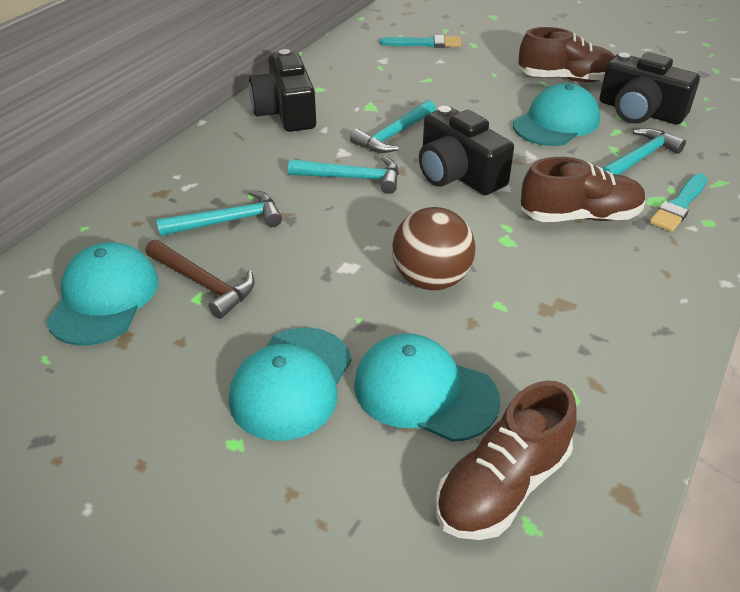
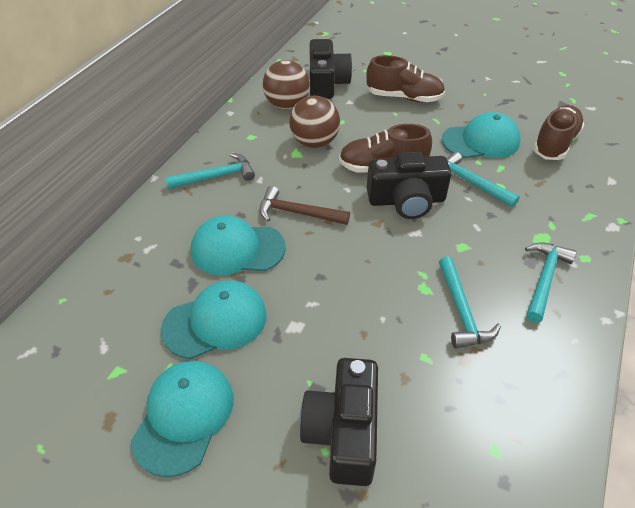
brown ball: [392,207,475,290] = 1 -> [263,60,310,109] [289,96,340,148] = 2
turquoise brush: [380,35,462,48] [650,173,707,232] = 2 -> none = 0

